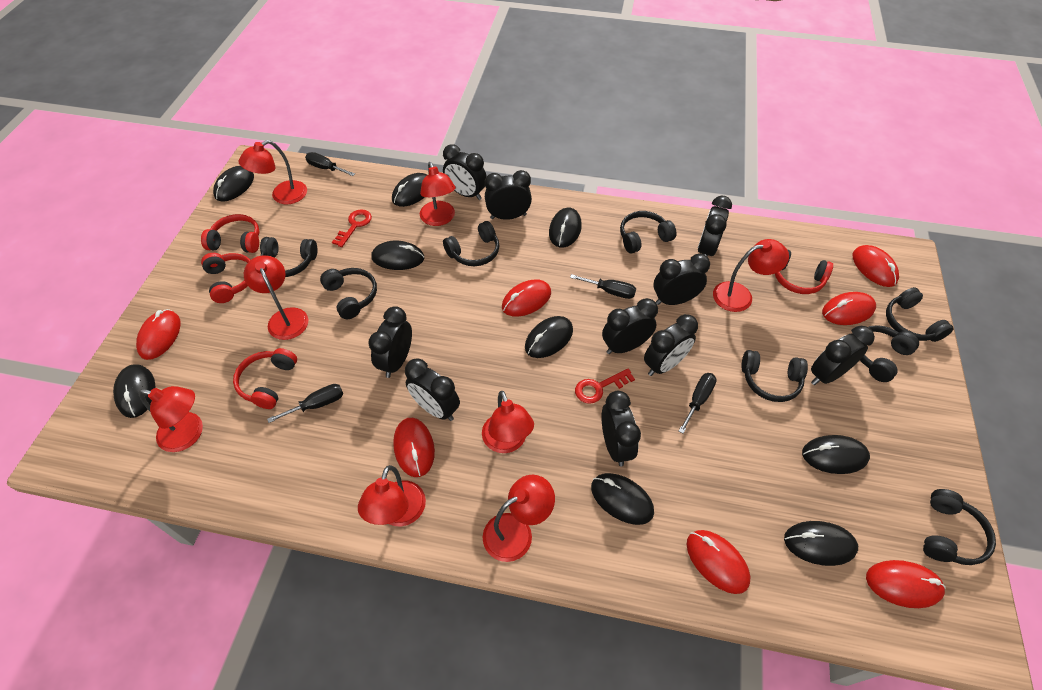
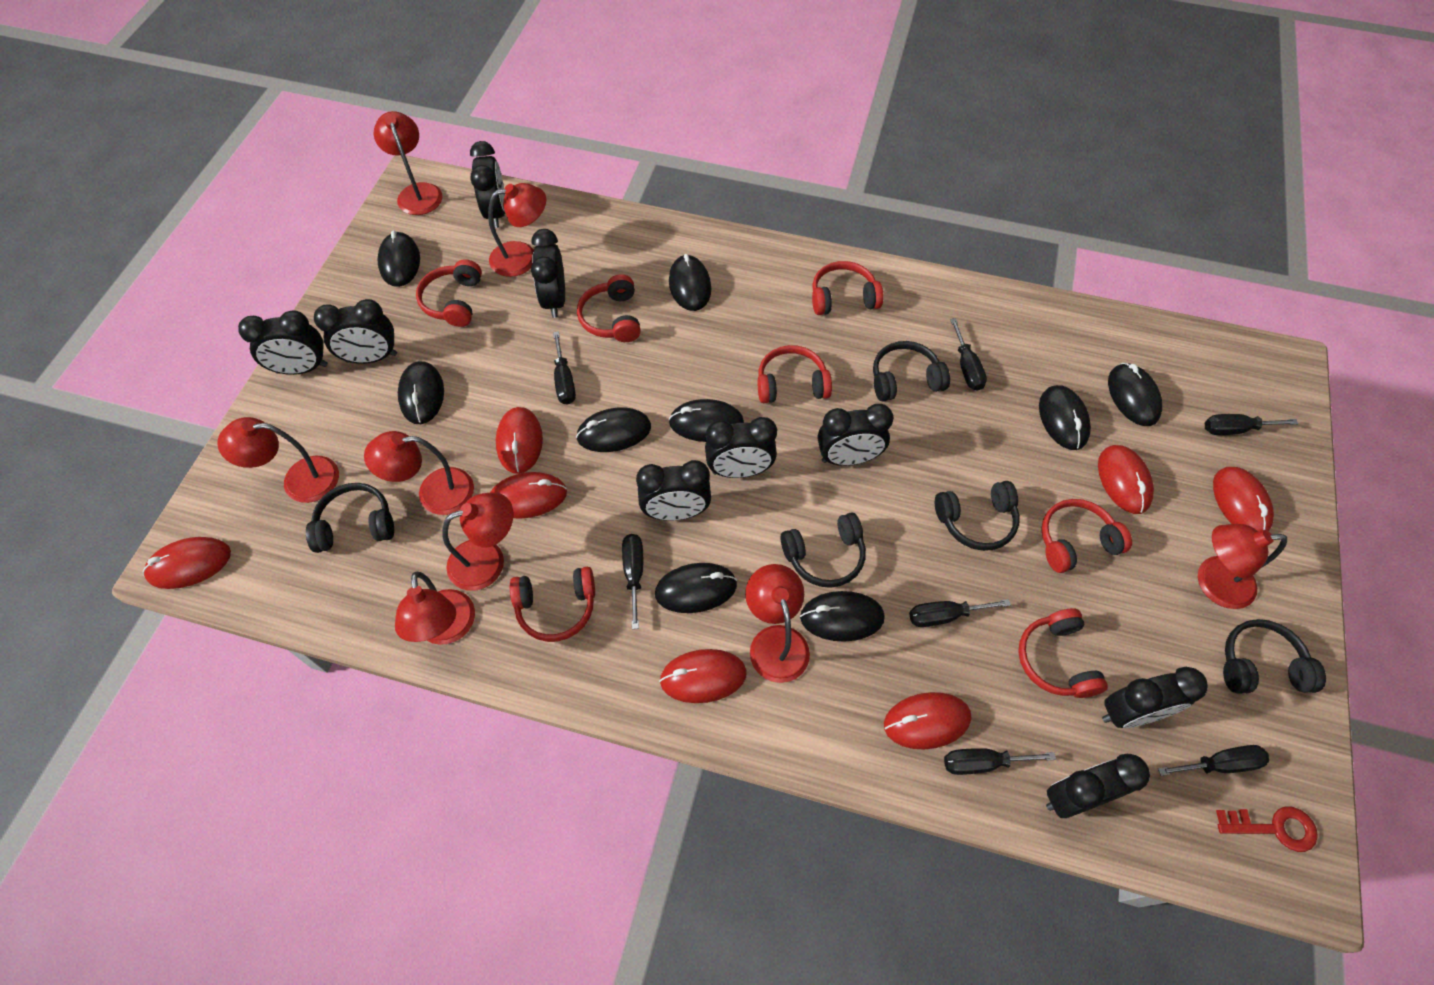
black clock: [368,306,412,378] [405,358,460,421] [443,144,487,200] [485,170,532,220] [601,391,641,466] [602,298,658,354] [644,314,698,376] [653,254,710,305] [698,196,732,256] [811,326,875,385] = 10 -> [238,310,328,375] [314,299,397,364] [470,141,505,228] [531,229,565,318] [636,460,711,521] [705,417,777,478] [818,404,893,466] [1046,754,1150,818] [1102,667,1208,728] = 9
black headphones: [260,237,317,277] [320,268,377,319] [443,221,500,266] [620,211,677,254] [741,350,808,402] [860,325,919,382] [886,287,954,342] [923,489,996,565] = 8 -> [306,483,394,553] [781,512,866,588] [873,341,950,402] [935,481,1020,551] [1223,619,1326,694] = 5
black screwdriver: [267,384,343,423] [305,152,355,176] [570,274,636,299] [679,373,717,433] = 4 -> [553,331,576,405] [622,534,643,629] [909,599,1011,627] [944,748,1056,775] [950,318,987,391] [1158,745,1269,776] [1205,414,1298,435] = 7
red headphones: [201,214,259,253] [201,253,250,303] [233,348,297,409] [775,250,833,294] = 4 -> [416,259,482,327] [510,567,595,642] [577,274,641,342] [758,345,832,403] [812,261,884,315] [1018,609,1108,698] [1041,499,1132,573] = 7
red key: [332,209,372,247] [575,369,635,404] = 2 -> [1216,807,1318,852] = 1

